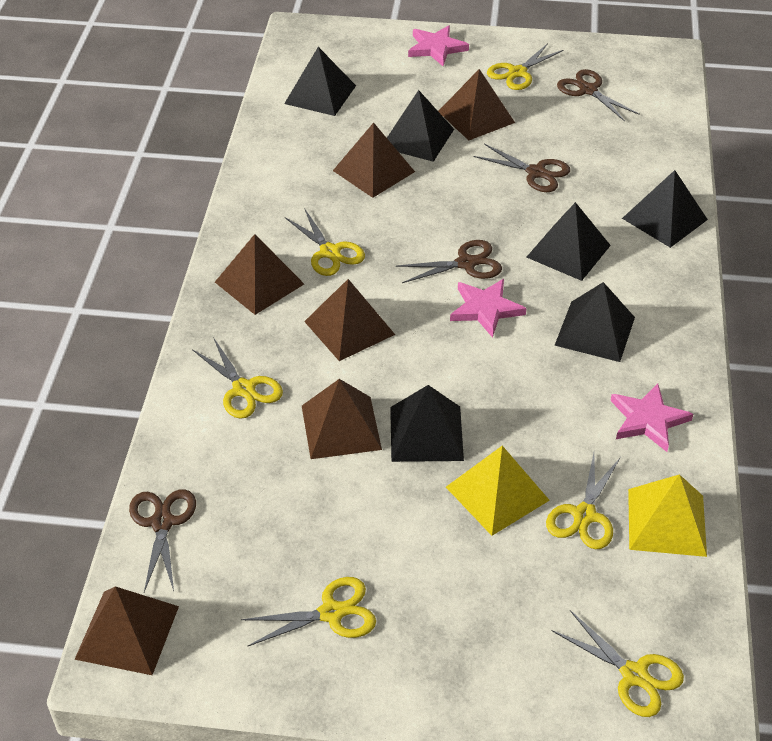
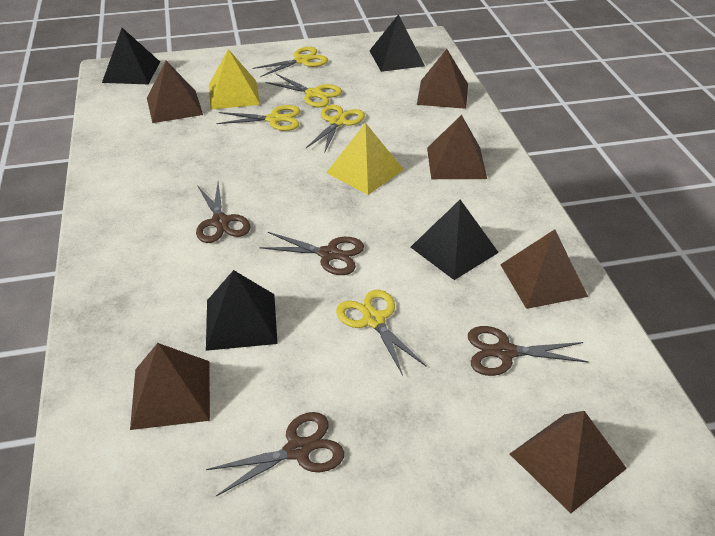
black pyramid: [284,47,356,116] [387,90,454,162] [390,385,464,462] [526,202,611,281] [555,282,635,362] [622,170,708,248] = 6 -> [102,28,160,84] [206,270,278,351] [369,14,425,72] [411,200,499,280] = 4
pink star: [408,25,469,66] [450,279,526,338] [611,383,693,452] = 3 -> none = 0
yellow scissors: [192,337,283,419] [241,577,376,647] [285,208,365,276] [487,43,563,90] [546,453,621,549] [551,610,684,717] = 6 -> [217,105,300,131] [252,47,328,77] [265,74,342,107] [306,105,365,154] [336,290,426,376] = 5

